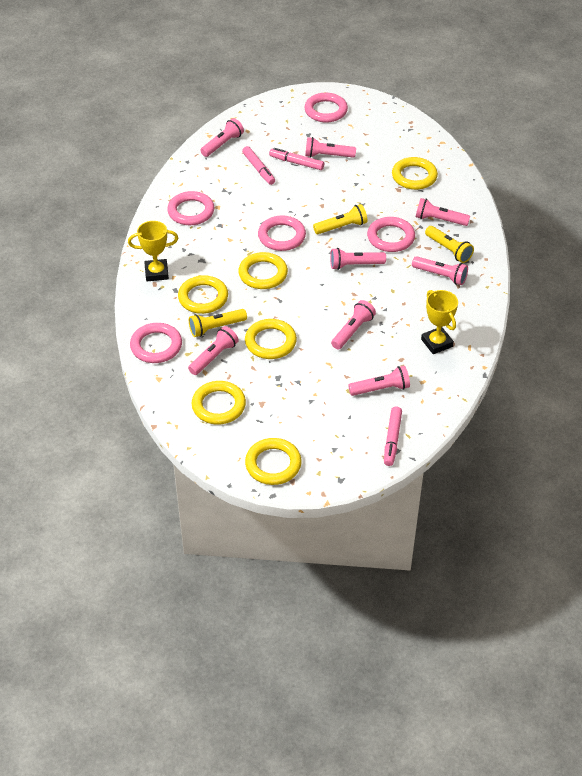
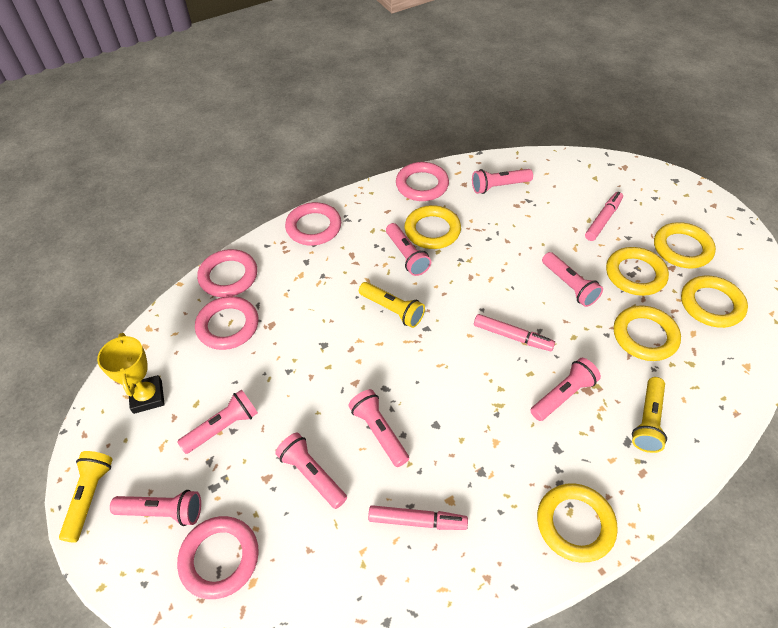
yellow trophy: [128,221,178,281] [421,290,458,354] = 2 -> [97,333,165,414] = 1

